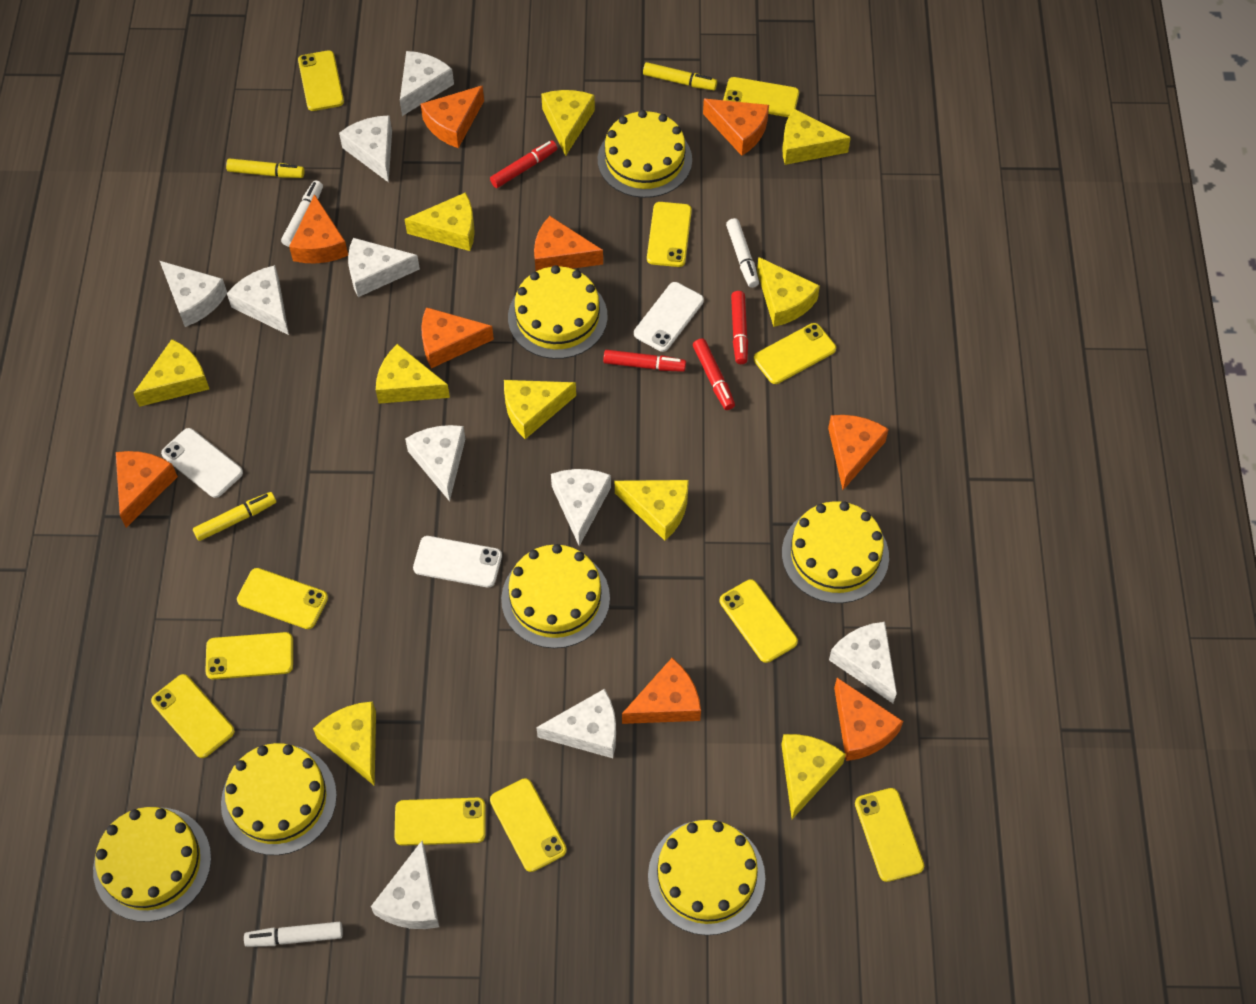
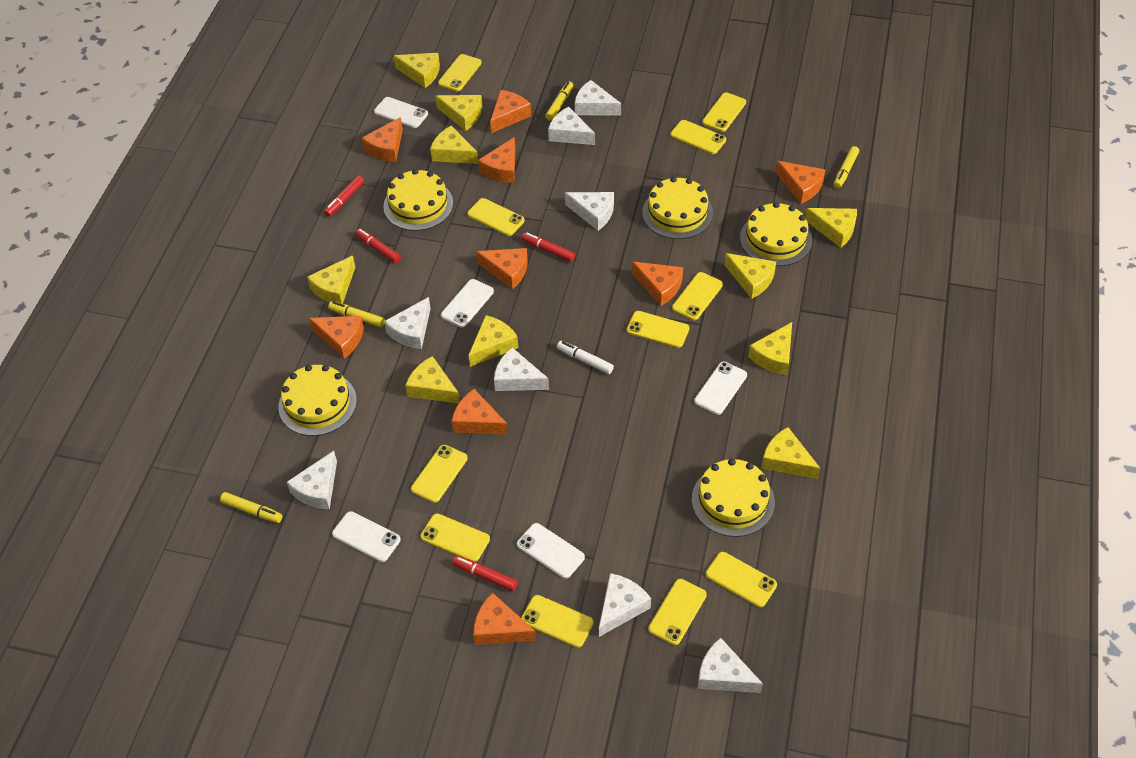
white cheese: [160,261,227,327] [227,265,289,335] [339,115,392,183] [348,238,420,297] [371,841,439,929] [400,51,454,116] [405,425,465,501] [536,689,616,758] [551,469,611,546] [829,622,897,703] = 10 -> [287,451,337,509] [384,297,431,349] [494,348,549,391] [548,107,595,145] [565,192,614,231] [575,80,621,116] [599,573,651,637] [698,638,763,693] = 8
white marker: [244,922,343,947] [281,180,323,247] [726,218,759,288] = 3 -> [557,341,614,374] = 1
white phone: [161,428,243,498] [413,536,502,588] [634,282,704,352] = 3 -> [332,511,401,562] [374,97,428,128] [441,279,494,328] [517,523,585,579] [694,361,747,415] = 5
yellow cake: [93,807,211,922] [221,743,337,855] [501,544,610,648] [508,265,608,359] [598,110,692,198] [648,820,765,935] [782,501,889,603] = 7 -> [278,365,357,436] [383,169,453,231] [642,177,713,239] [692,458,775,537] [740,202,812,266] = 5
yellow marker: [193,492,276,541] [226,158,305,178] [643,62,717,90] = 3 -> [220,492,282,523] [328,301,385,328] [545,81,573,121] [834,146,859,188] = 4

